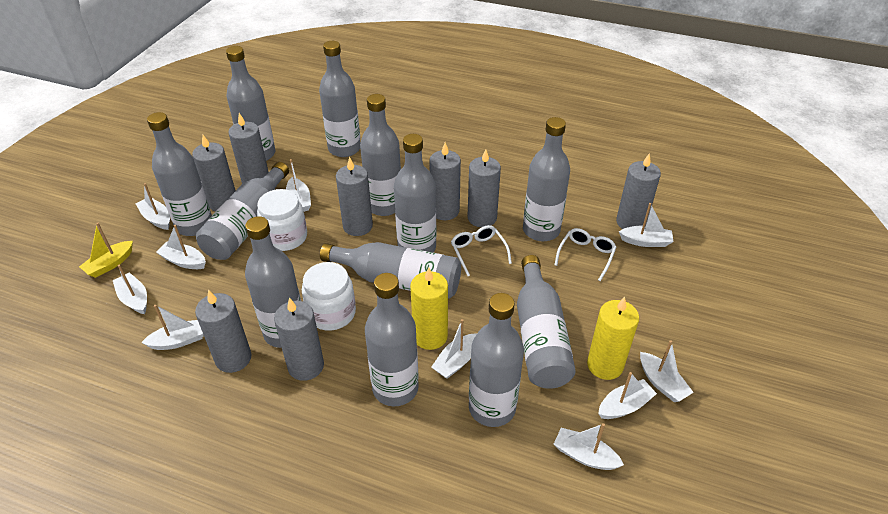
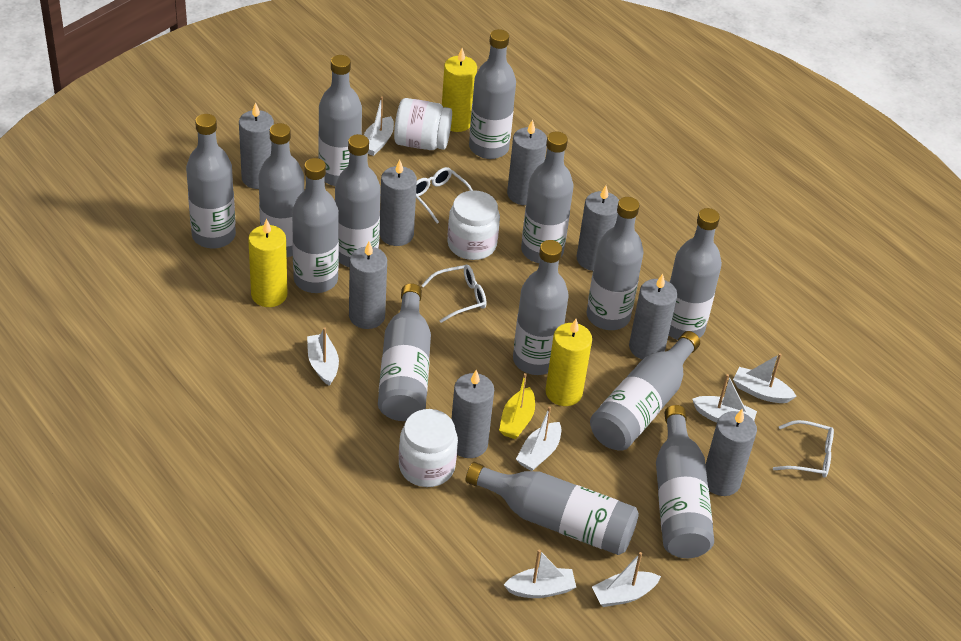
grey bottle: [147,112,212,236] [196,162,289,260] [226,46,276,161] [245,216,301,348] [319,41,361,157] [320,242,461,299] [360,94,401,216] [365,273,419,406] [394,134,436,252] [469,293,524,427] [517,255,576,389] [523,117,570,241] = 12 -> [186,114,236,249] [258,123,304,257] [292,158,339,293] [318,55,362,186] [335,134,381,268] [378,283,431,421] [465,462,639,555] [469,29,516,159] [513,240,569,375] [521,131,574,263] [586,197,644,330] [590,331,700,451] [656,405,714,558] [669,208,722,340] = 14
white boat: [113,264,147,314] [136,183,170,230] [141,305,204,350] [156,225,206,269] [286,159,311,212] [431,319,477,379] [554,423,624,470] [598,372,657,419] [619,203,674,247] [640,340,694,402] = 10 -> [307,327,339,386] [364,96,394,156] [504,550,576,598] [516,406,561,471] [592,552,661,607] [692,374,757,423] [733,353,797,403] = 7
white glasses: [451,225,512,276] [554,228,616,281] = 2 -> [416,167,472,224] [421,265,486,323] [773,420,834,478] = 3
white jar: [257,189,307,251] [302,262,356,330] = 2 -> [394,98,452,150] [399,409,458,487] [447,190,500,260] = 3
yellow candle: [410,267,448,350] [587,297,639,380] = 2 -> [248,219,287,307] [442,48,477,132] [546,319,592,406] = 3

